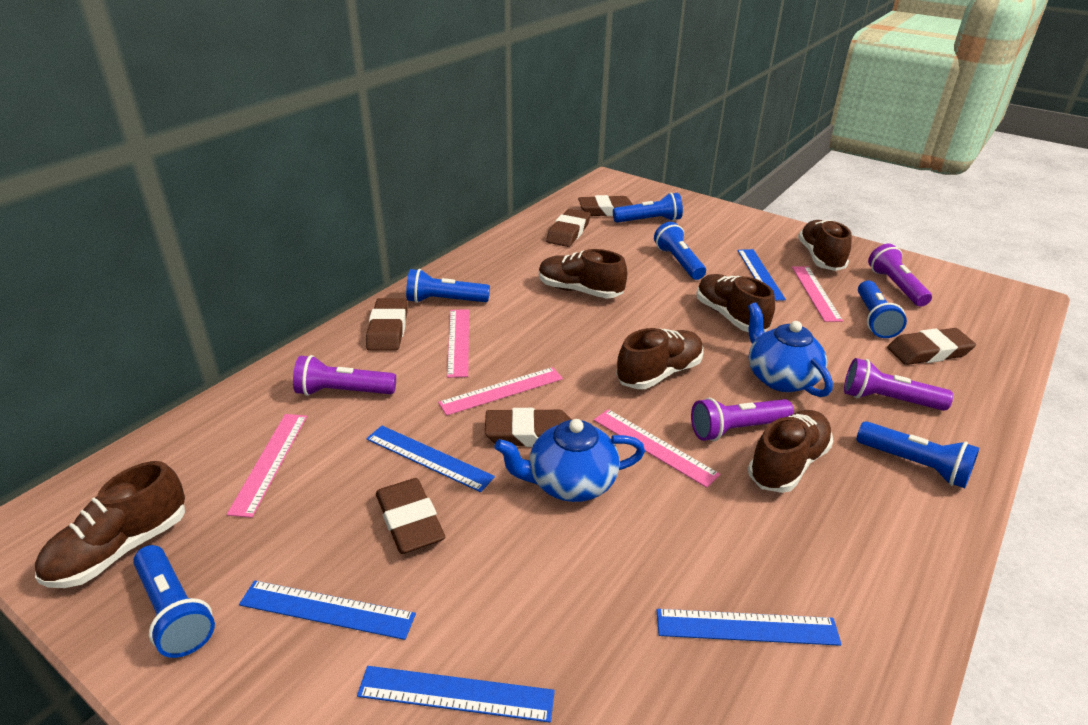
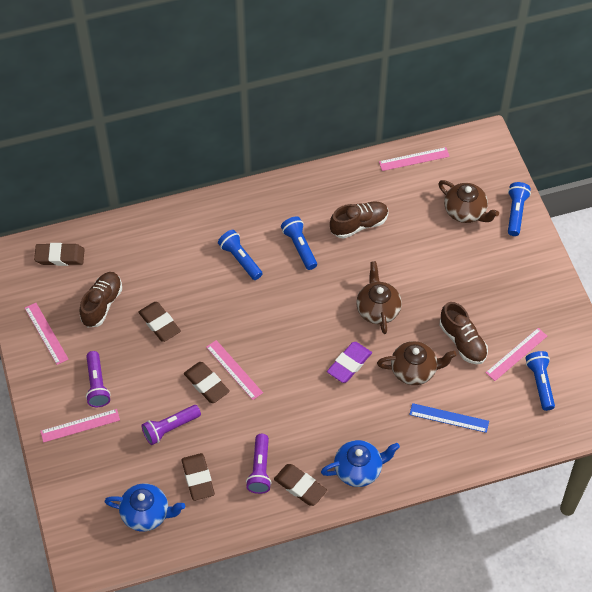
blue flashlight: [133,545,215,658] [406,269,490,303] [613,193,683,223] [654,222,706,280] [856,421,979,488] [858,281,907,338] = 6 -> [218,230,263,280] [281,216,317,270] [508,182,531,236] [525,351,555,411] = 4
blue ruler: [239,580,416,640] [357,666,555,723] [366,426,495,492] [657,609,842,646] [737,249,786,301] = 5 -> [409,403,489,433] = 1
brown eraser: [366,298,407,351] [376,478,445,554] [485,408,572,447] [546,209,591,247] [578,195,633,216] [887,328,976,365] = 6 -> [34,243,85,266] [138,302,181,342] [181,453,215,501] [184,362,230,403] [274,464,327,506] = 5
brown shoe: [35,461,185,588] [539,249,627,299] [616,328,703,389] [696,274,775,332] [748,410,833,493] [798,220,852,271] = 6 -> [79,272,122,327] [330,201,388,239] [440,302,488,364] = 3
brown teapot: none = 0 -> [356,261,402,334] [377,341,457,385] [438,180,499,223] = 3
purple eraser: none = 0 -> [327,342,372,383] = 1
purple flashlight: [293,355,396,396] [691,398,794,441] [844,358,953,411] [868,244,932,307] = 4 -> [86,351,111,407] [142,405,201,445] [246,434,272,494] = 3

